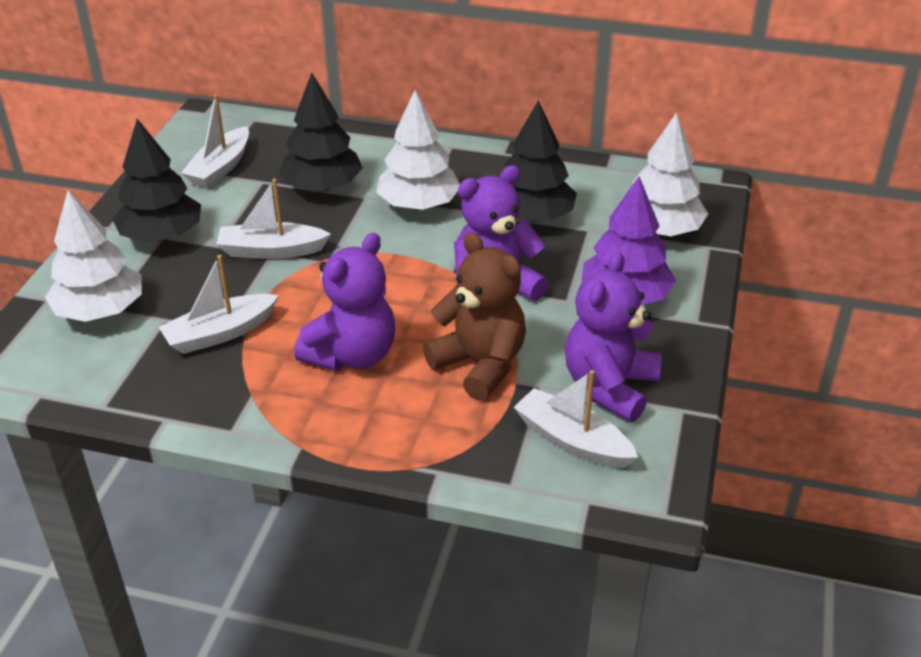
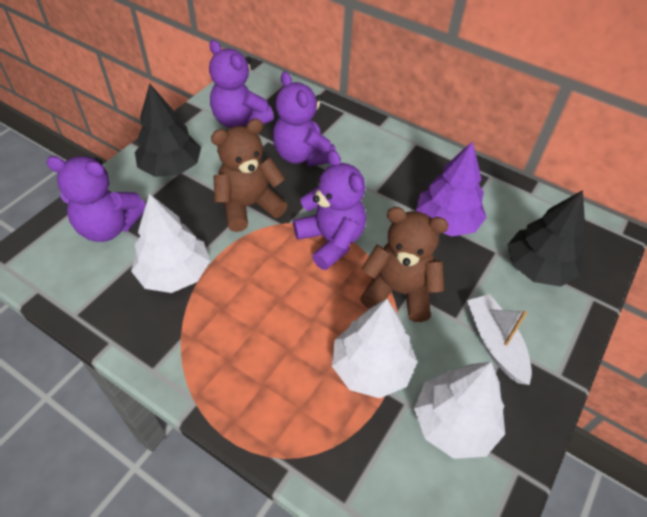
black tree: [112,119,201,242] [279,72,363,192] [503,100,577,222] = 3 -> [135,83,201,177] [507,190,585,287] = 2
brown teddy bear: [423,232,526,400] = 1 -> [211,119,288,232] [360,207,449,322] = 2
purple teddy bear: [294,233,396,371] [454,165,548,301] [565,252,662,422] = 3 -> [46,156,146,242] [209,40,274,128] [273,71,336,167] [293,150,366,270] = 4
white boat: [159,255,279,354] [181,94,249,188] [216,179,331,259] [514,370,638,468] = 4 -> [467,294,532,385] = 1

